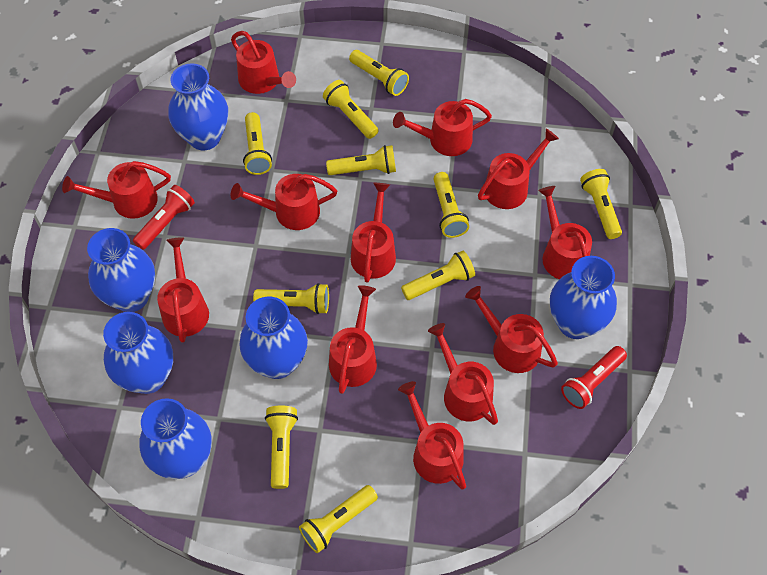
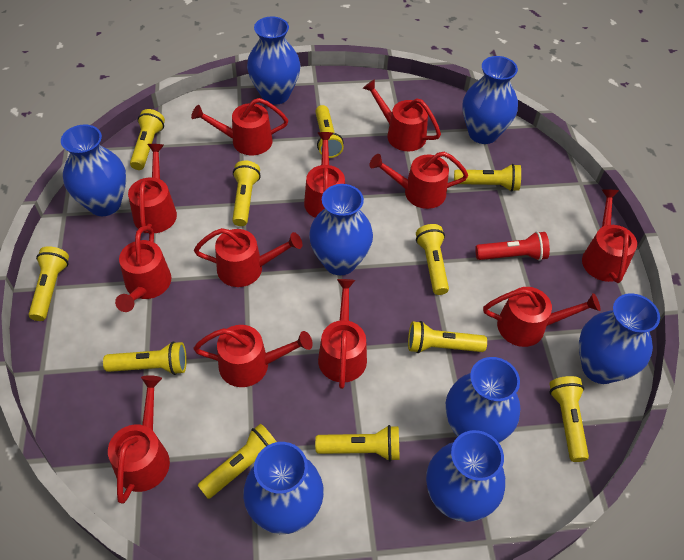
blue vase: [87,228,155,312] [103,312,173,394] [139,398,212,479] [168,63,228,151] [239,296,308,379] [550,256,617,339] = 6 -> [61,124,126,216] [243,442,324,534] [247,17,300,105] [309,184,373,275] [426,430,505,522] [446,357,520,443] [463,56,518,144] [579,293,660,384] = 8
red flashlight: [133,185,195,250] [561,346,627,409] = 2 -> [475,231,550,261] = 1
yellow flashlight: [243,112,272,175] [253,283,329,314] [265,405,298,489] [299,485,378,553] [323,80,378,139] [326,145,396,175] [349,50,409,96] [401,251,475,300] [434,172,469,238] [580,169,622,239] = 10 -> [29,246,69,321] [103,341,187,375] [130,109,165,170] [198,424,276,499] [232,161,261,226] [315,105,344,158] [315,425,400,461] [408,321,487,353] [416,224,449,295] [454,164,521,192] [549,376,589,462] = 11

